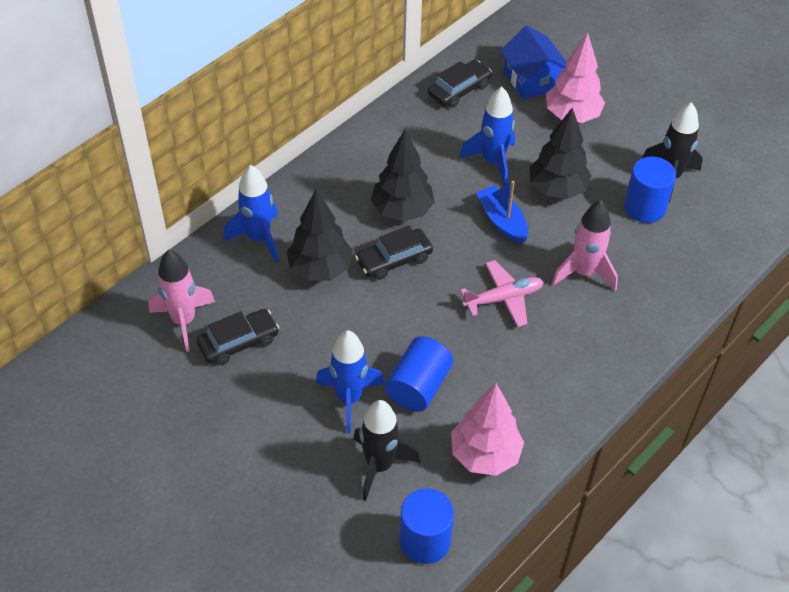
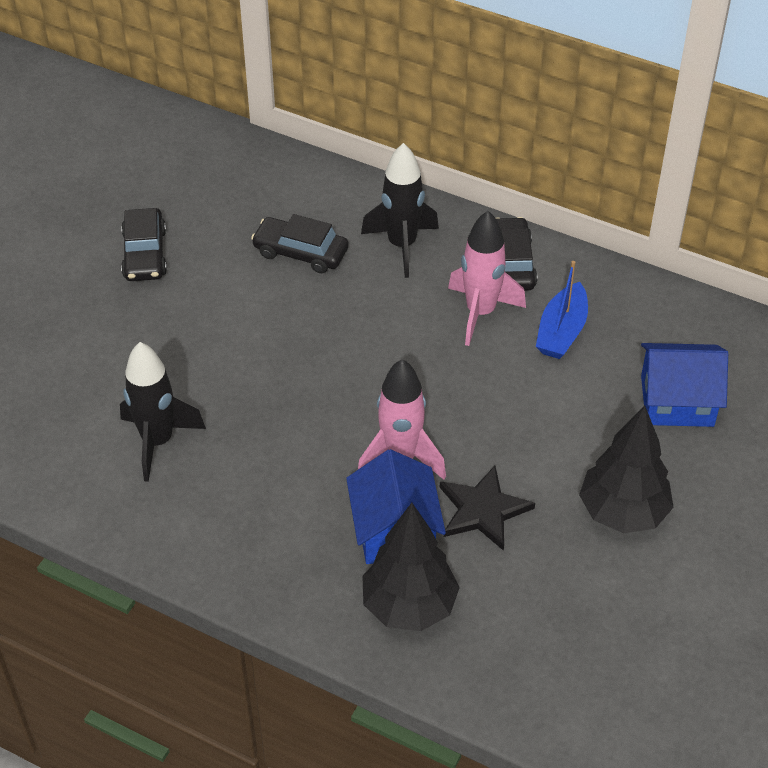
black star: none = 0 -> [440,466,535,551] = 1
black tree: [287,190,353,281] [371,130,435,222] [529,108,591,199] = 3 -> [362,503,460,631] [579,406,674,533] = 2
blue cylinder: [385,336,453,412] [400,488,454,564] [624,156,676,223] = 3 -> none = 0
blue house: [500,26,566,99] = 1 -> [346,449,446,564] [641,343,728,427] = 2
blue rocket: [223,165,279,263] [315,330,385,433] [459,87,515,186] = 3 -> none = 0
pink plane: [460,260,544,327] = 1 -> none = 0
pink tree: [451,383,524,476] [546,33,605,123] = 2 -> none = 0

